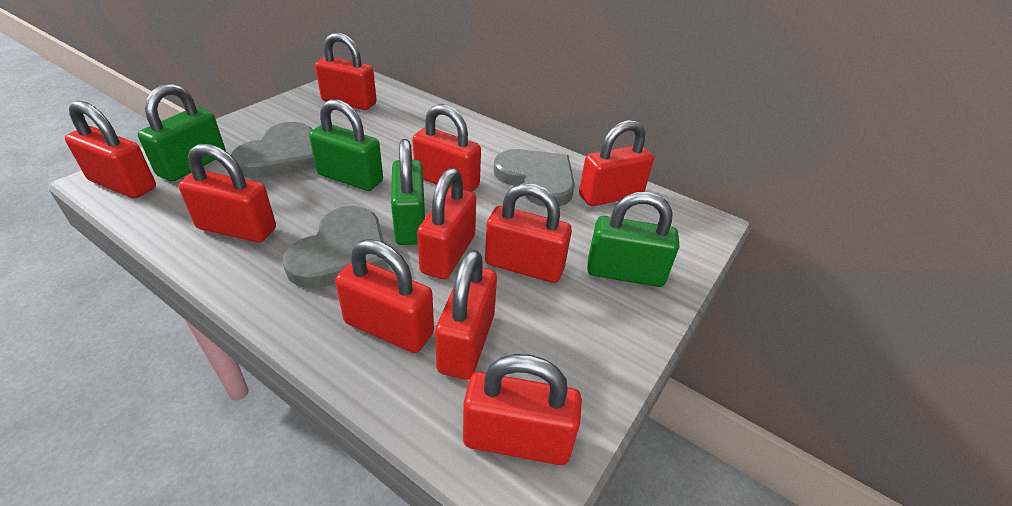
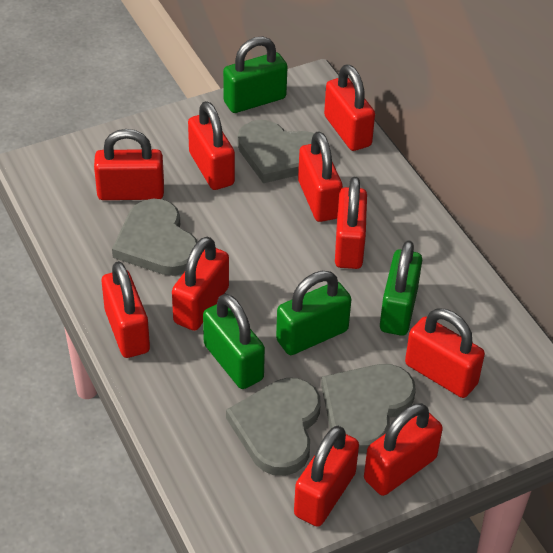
grey heart: [231,122,316,178] [282,206,389,289] [494,149,575,207] = 3 -> [112,198,198,276] [226,378,321,476] [237,120,314,183] [321,364,416,454] = 4

